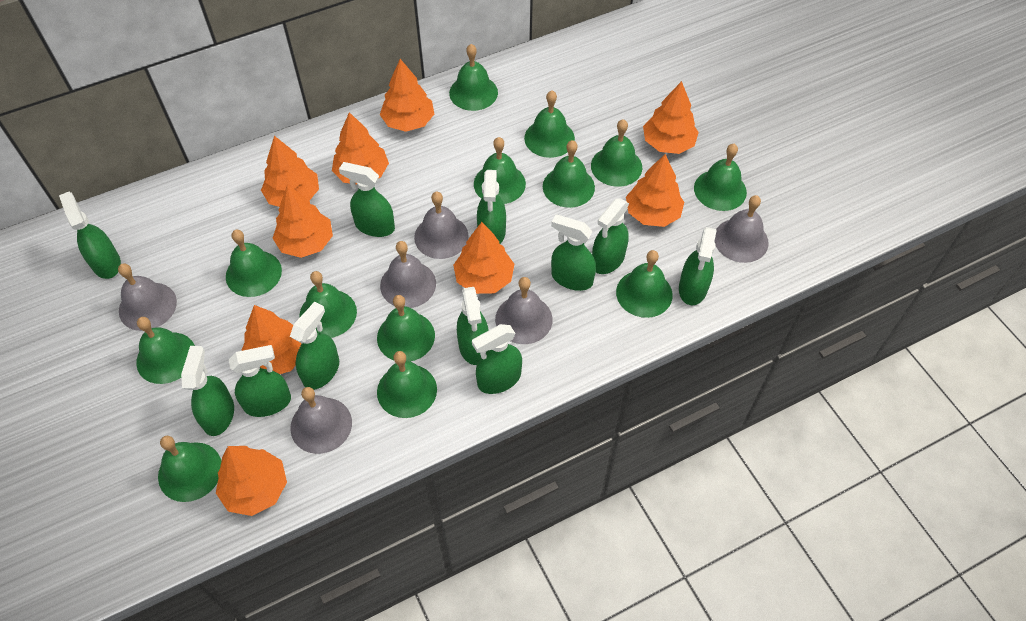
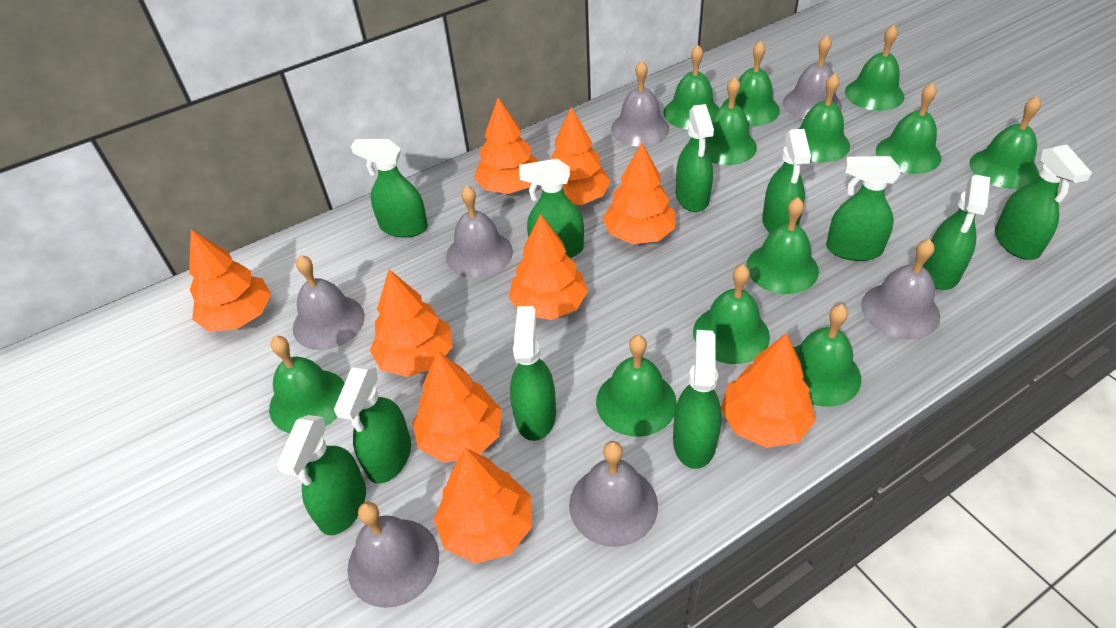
green bell: [136,317,195,384] [158,436,221,502] [226,230,282,297] [299,271,357,338] [377,295,435,362] [377,351,437,418] [449,44,498,111] [474,137,526,204] [524,91,575,158] [543,140,595,208] [591,119,642,187] [616,250,673,318] [694,144,747,211] = 13 -> [269,336,345,433] [596,335,677,437] [663,45,719,129] [693,265,770,364] [705,77,757,165] [722,41,780,126] [746,197,819,294] [793,304,861,407] [798,74,850,162] [845,25,904,111] [876,83,941,174] [969,96,1041,189] = 12
grey bell: [118,263,177,331] [290,387,352,454] [380,241,436,308] [414,192,469,259] [495,277,552,344] [714,195,769,263] = 6 -> [293,255,365,350] [348,502,439,608] [446,185,513,278] [569,441,658,547] [611,60,669,146] [783,35,842,119] [861,239,940,340] = 7

